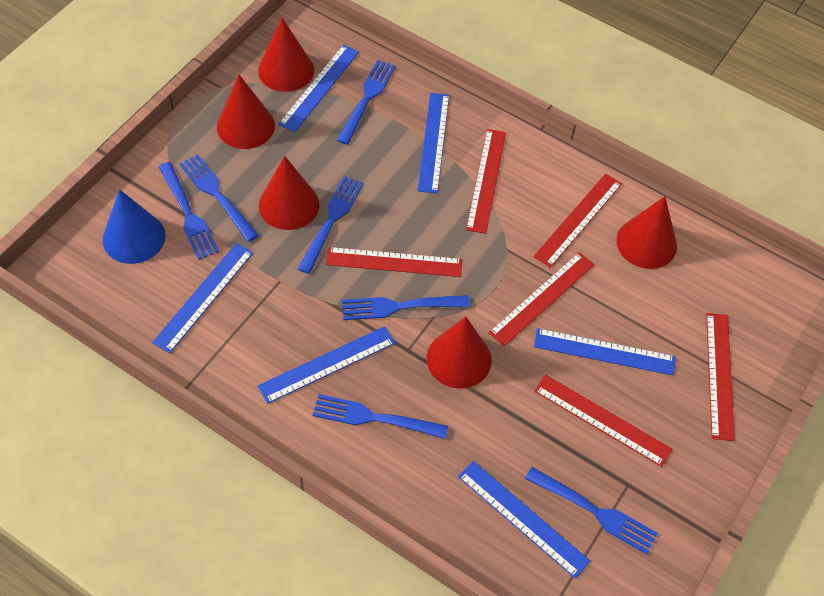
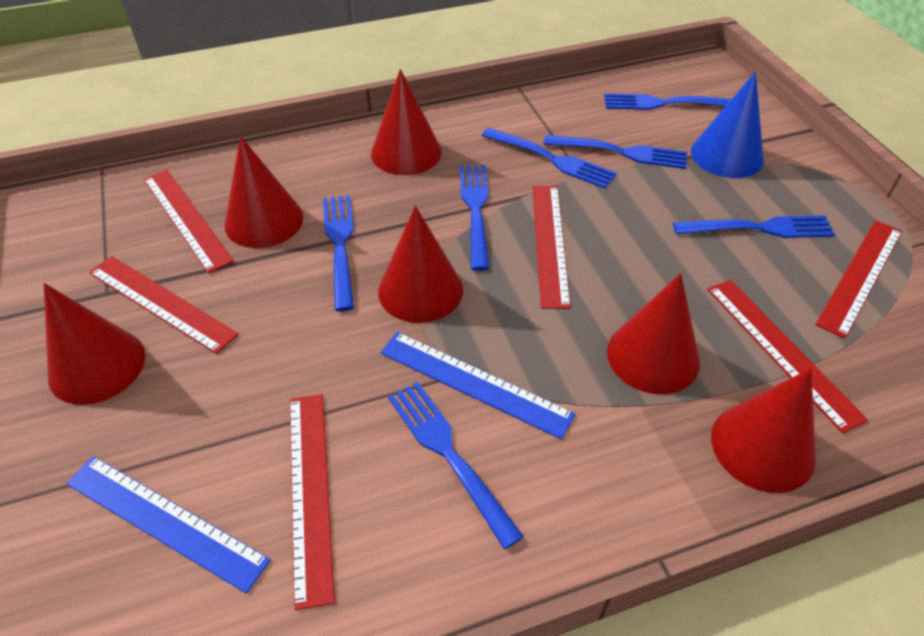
blue ruler: [152,243,253,353] [258,326,395,404] [278,45,359,132] [418,93,449,194] [458,461,590,578] [534,328,676,375] = 6 -> [66,456,271,594] [380,332,575,439] = 2
red cone: [217,75,275,149] [258,18,314,92] [259,156,319,230] [427,317,492,388] [616,196,677,269] = 5 -> [44,283,145,405] [224,136,303,248] [371,69,442,175] [378,206,463,323] [607,273,700,394] [711,368,816,493] = 6

